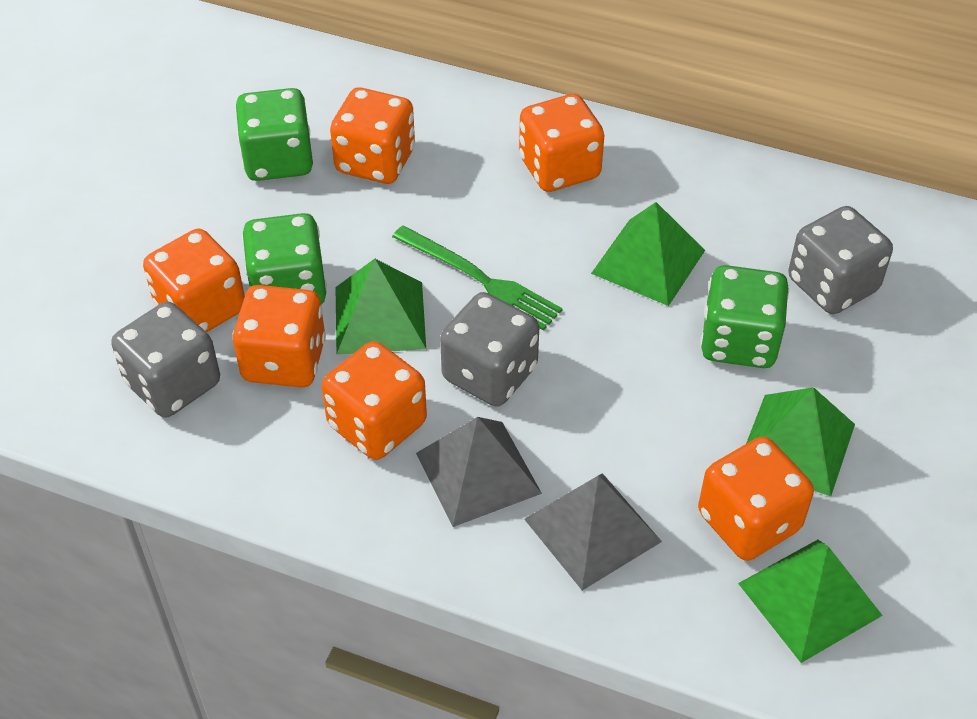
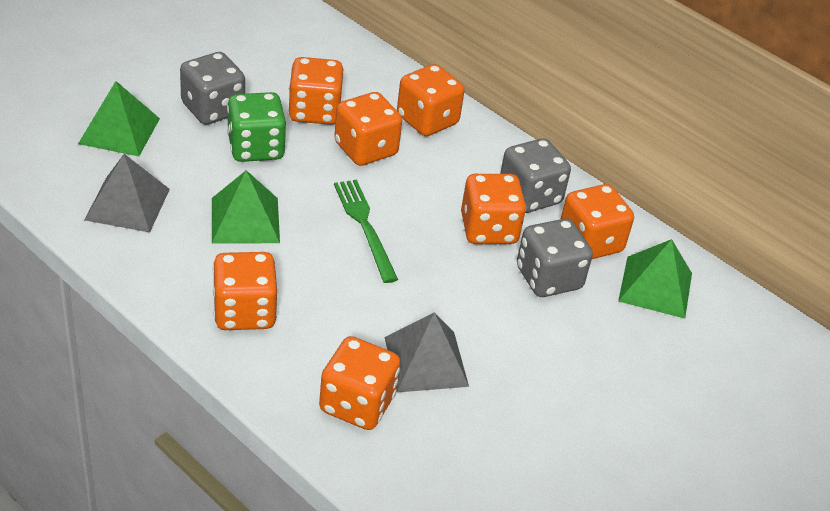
green dice: [235,88,313,181] [242,213,327,304] [701,265,789,368] = 3 -> [227,92,286,162] = 1
green pyramid: [335,259,426,355] [591,202,705,306] [738,540,883,663] [746,387,855,496] = 4 -> [78,81,160,156] [212,170,280,244] [618,239,692,319] = 3
orange dice: [143,229,245,332] [232,285,326,387] [322,341,427,460] [330,88,415,184] [519,94,604,192] [698,436,814,561] = 6 -> [212,252,277,330] [288,57,344,125] [319,336,400,430] [334,92,402,166] [397,64,465,136] [461,174,526,244] [561,184,634,259] = 7

